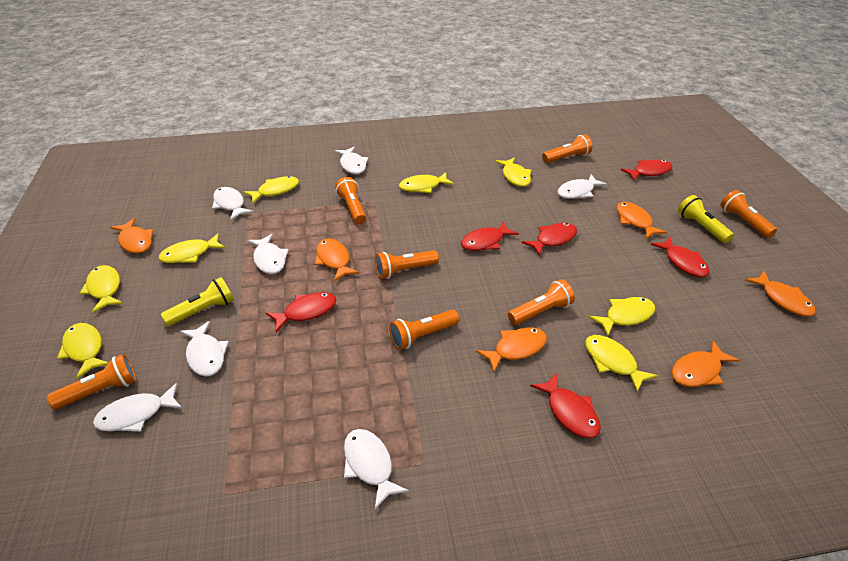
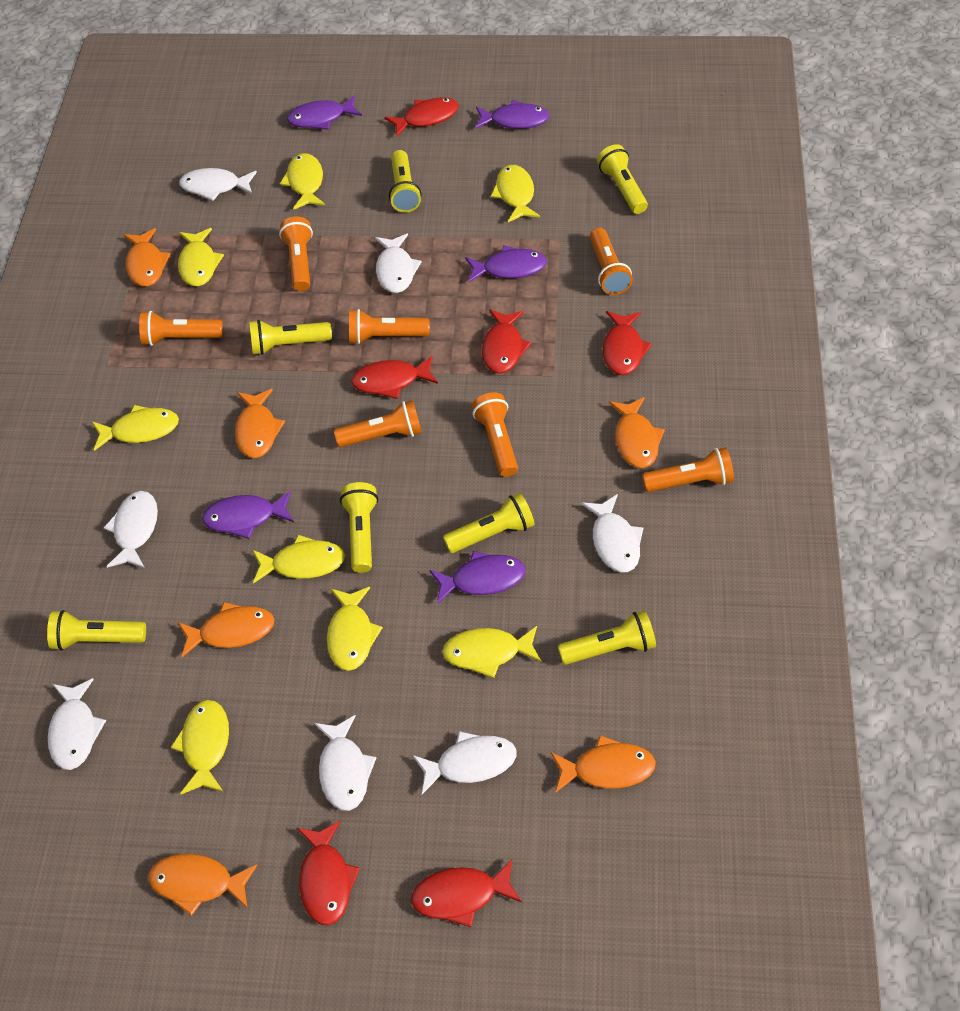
purple fish: none = 0 -> [202,491,294,539] [287,95,362,130] [430,551,525,604] [465,245,547,282] [475,100,550,129] = 5
yellow flashlight: [161,277,234,326] [678,195,734,243] = 2 -> [47,610,146,651] [249,320,332,355] [340,482,378,573] [389,150,421,213] [443,493,535,553] [558,610,656,665] [597,144,648,214] = 7

